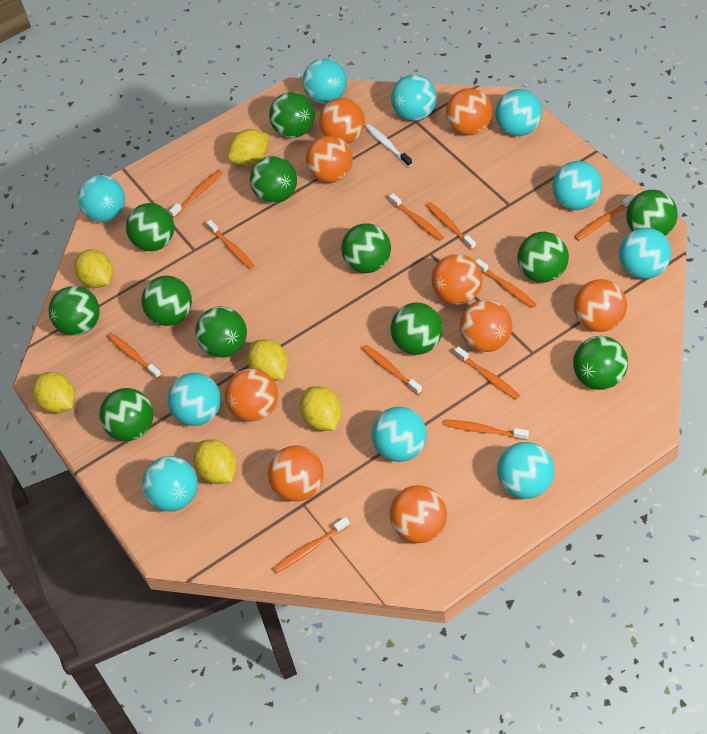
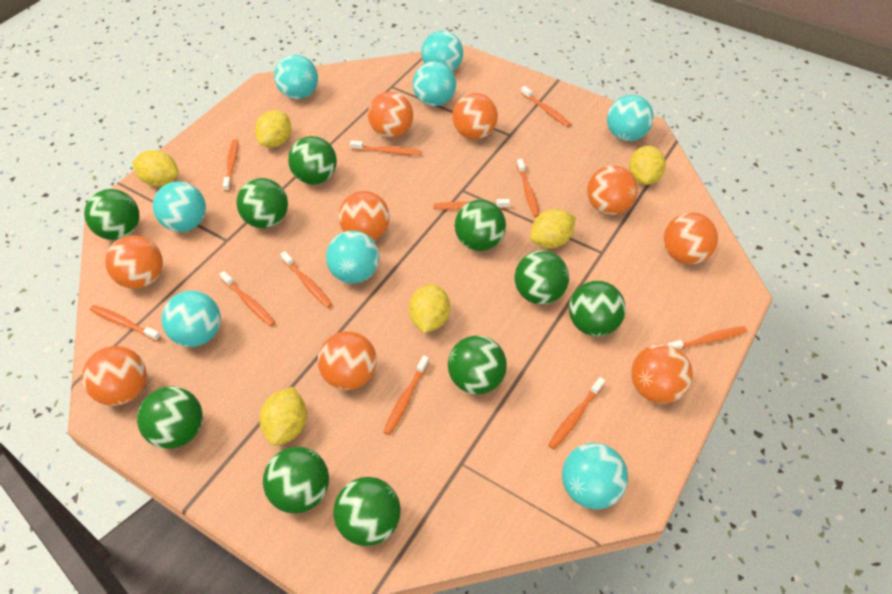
green ball: [49,286,100,336] [99,388,153,441] [126,203,174,251] [141,276,192,326] [195,306,247,358] [250,156,297,203] [269,92,315,138] [341,223,391,273] [390,302,443,355] [517,232,569,283] [573,336,628,390] [626,190,678,236] = 12 -> [84,189,139,240] [137,386,203,449] [236,178,288,228] [263,447,329,514] [288,136,337,185] [333,477,401,546] [448,335,507,394] [455,199,506,251] [514,250,569,305] [569,281,626,336] = 10
turquoise ball: [77,175,125,222] [142,456,198,512] [167,373,221,426] [302,58,347,104] [372,407,427,462] [391,74,437,121] [495,89,542,136] [497,442,554,499] [552,161,602,210] [619,228,671,279] = 10 -> [153,181,206,232] [161,291,221,347] [274,54,318,99] [326,231,379,284] [413,61,456,106] [421,31,463,71] [562,443,628,509] [607,95,654,141] = 8
white toothbrush: [366,124,412,167] = 1 -> none = 0

